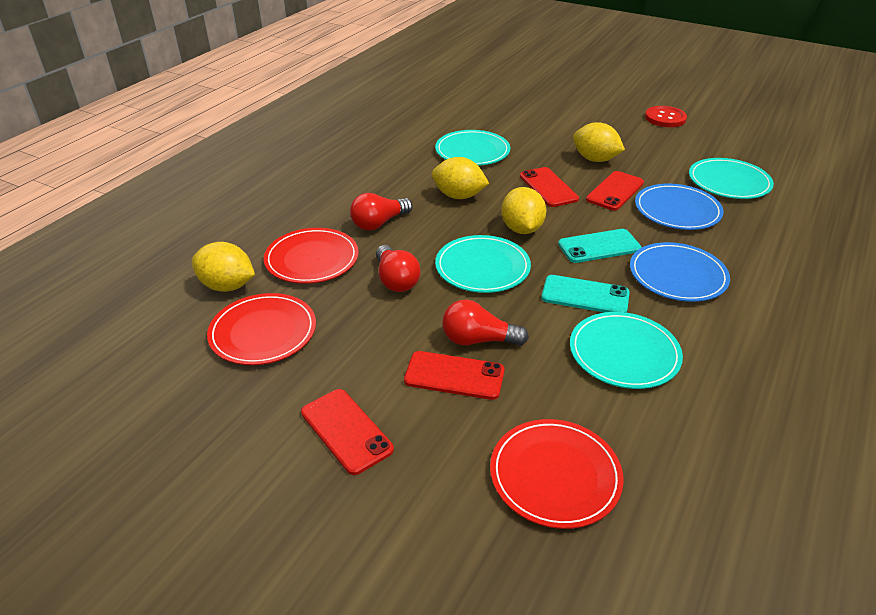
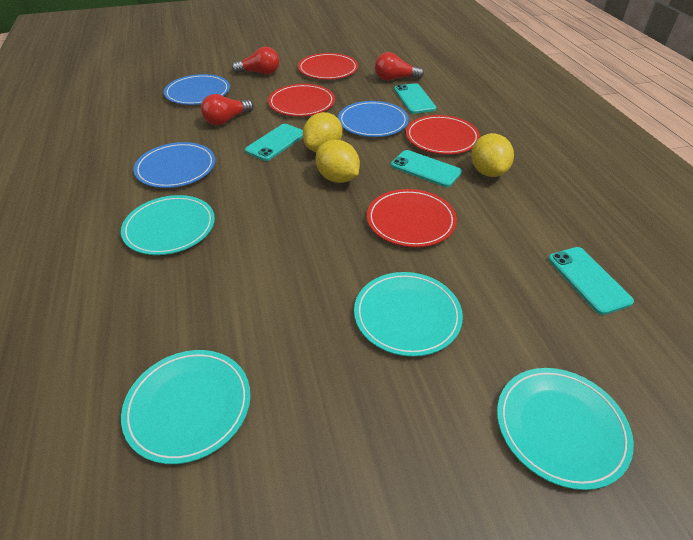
blue plate: [630,242,730,302] [635,184,724,230] = 2 -> [134,142,215,188] [164,74,230,105] [338,101,409,137] = 3
red button: [645,106,687,127] = 1 -> none = 0
red phone: [301,389,394,475] [404,351,505,400] [520,167,579,207] [586,171,644,211] = 4 -> none = 0
red plate: [207,293,316,365] [264,228,359,284] [490,419,624,529] = 3 -> [268,84,335,116] [298,53,358,80] [367,189,457,247] [406,115,480,154] = 4
turquoise phone: [541,275,630,313] [558,229,641,263] = 2 -> [245,124,303,161] [391,150,462,187] [394,83,436,114] [548,247,634,315] = 4
yellow lemon: [192,242,255,292] [432,157,489,199] [501,187,546,234] [573,122,625,162] = 4 -> [303,112,343,152] [315,140,360,183] [471,133,514,177] = 3

